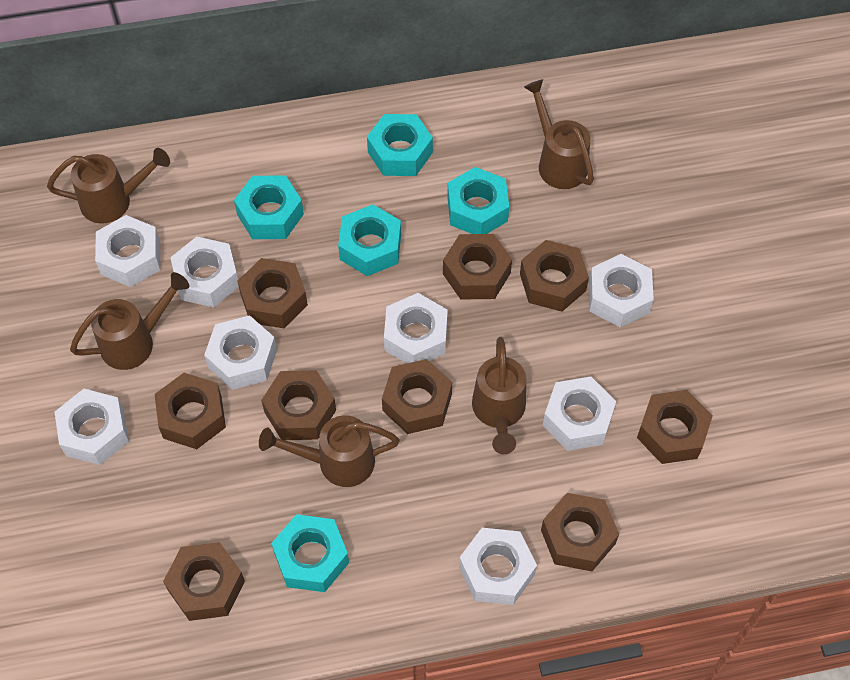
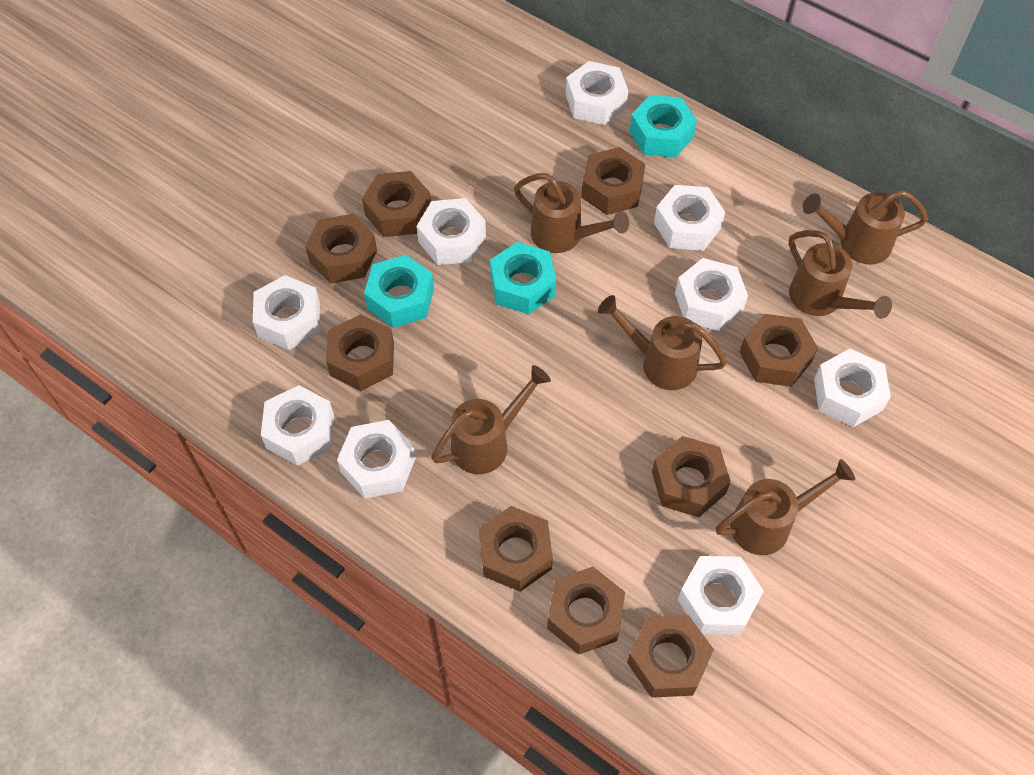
brown watering can: [47,148,170,224] [70,272,189,370] [259,415,400,487] [472,337,526,454] [524,79,594,189] = 5 -> [431,365,551,474] [514,173,629,253] [598,295,727,390] [716,459,855,555] [789,230,892,319] [802,190,928,265] = 6
turquoise nut: [234,176,304,239] [271,514,349,592] [338,204,401,276] [367,114,433,176] [447,167,509,234] = 5 -> [364,255,434,328] [490,242,556,315] [630,95,697,158] = 3
white nut: [55,389,129,465] [95,215,160,287] [170,236,239,308] [204,315,277,390] [384,293,448,364] [459,528,537,605] [543,376,616,451] [589,254,654,327] = 8 -> [253,275,320,350] [261,385,334,466] [337,420,416,499] [417,198,486,265] [566,61,628,125] [654,185,725,251] [675,258,748,331] [678,556,764,635] [814,349,891,427] = 9

